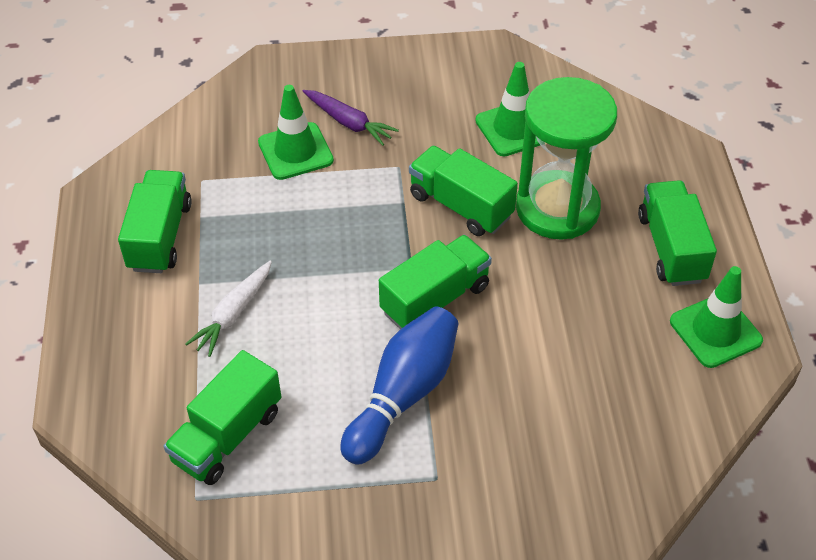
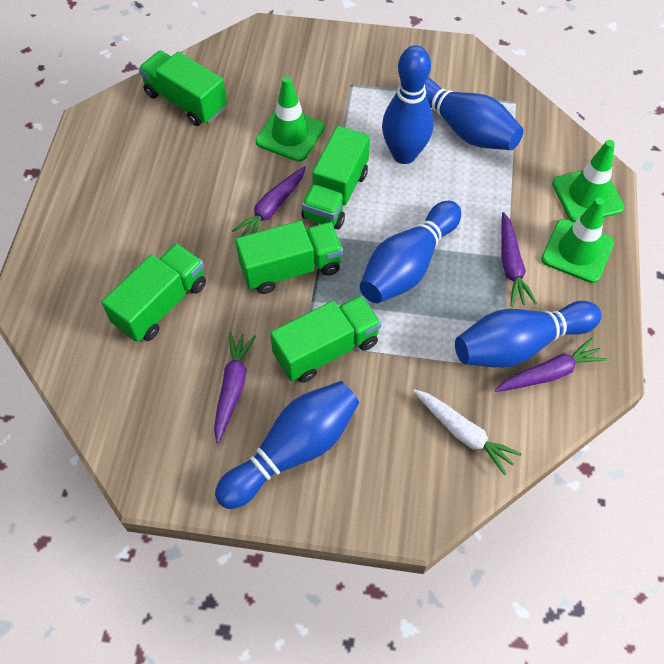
blue bowling pin: [340,307,458,465] = 1 -> [215,381,359,509] [360,201,461,303] [382,46,433,164] [425,77,524,150] [455,301,601,368] = 5
green hourglass: [516,77,617,240] = 1 -> none = 0
purple carrot: [303,90,399,146] = 1 -> [214,332,256,443] [232,166,306,237] [495,338,607,392] [501,212,537,306] = 4

